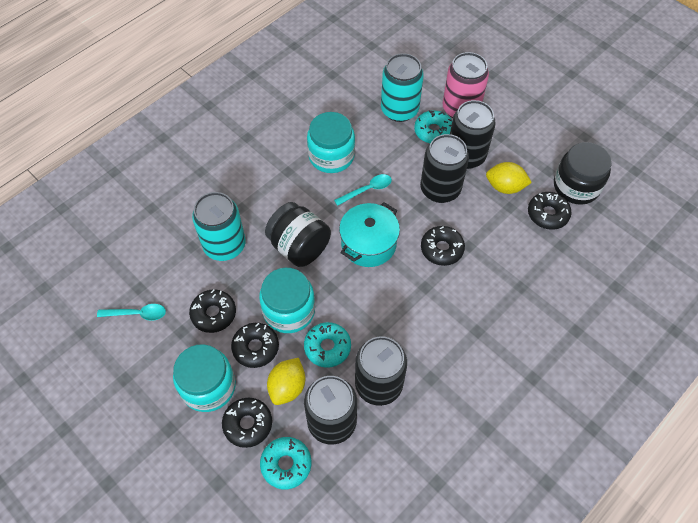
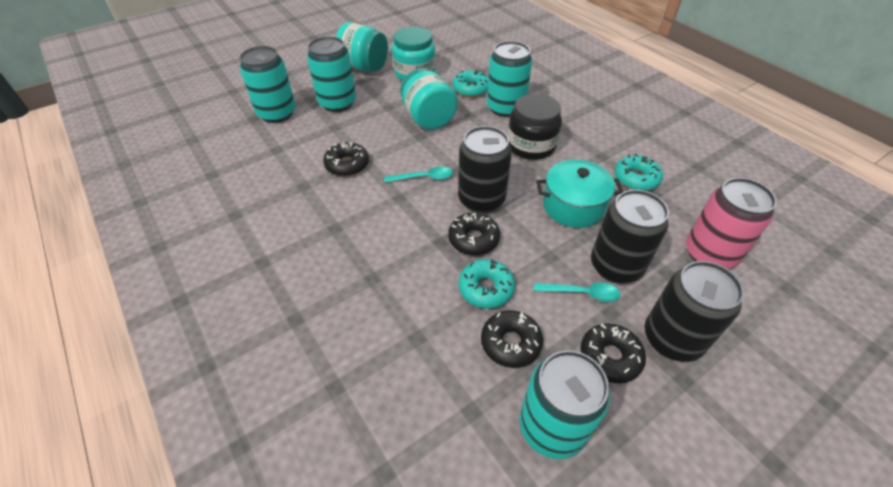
black can: [304,376,357,445] [355,336,407,406] [420,134,469,203] [450,100,496,169] = 4 -> [458,126,512,213] [591,190,669,284] [645,261,744,362] = 3
black donut: [189,289,236,333] [222,398,272,448] [231,323,279,368] [421,226,465,266] [528,192,571,230] = 5 -> [323,142,369,176] [448,213,500,255] [481,310,543,368] [580,323,646,383] = 4
black jar: [265,202,331,267] [554,142,612,205] = 2 -> [508,94,562,160] = 1
turquoise can: [192,192,246,261] [381,53,424,122] = 2 -> [240,46,296,123] [307,36,356,112] [487,41,532,117] [519,350,610,459] = 4
yellow lemon: [267,358,305,405] [486,162,532,194] = 2 -> none = 0

